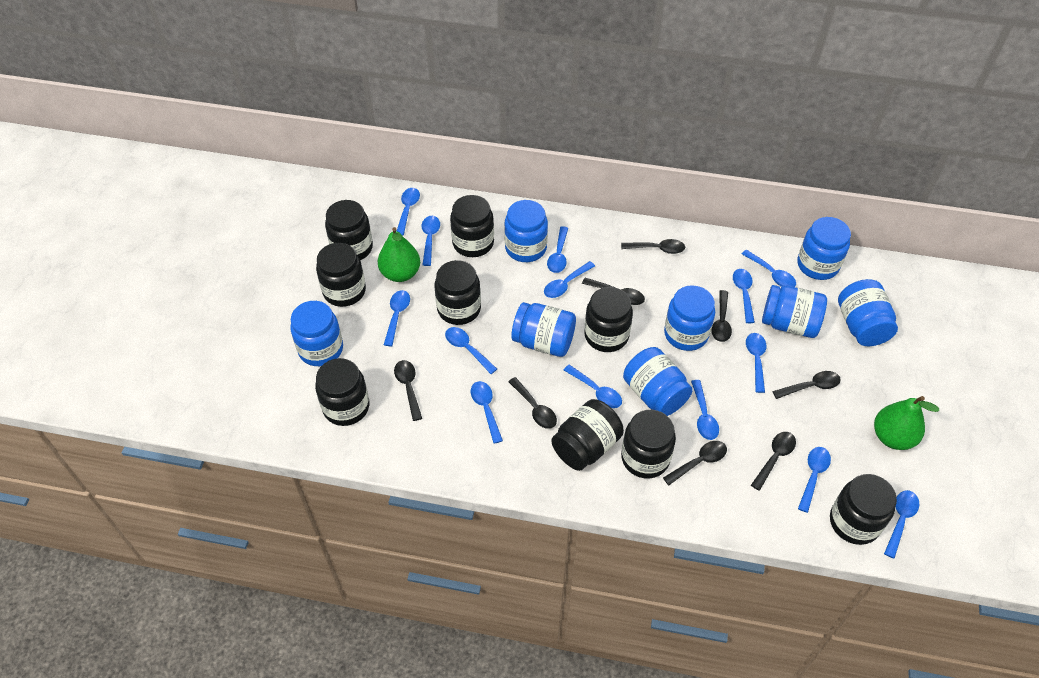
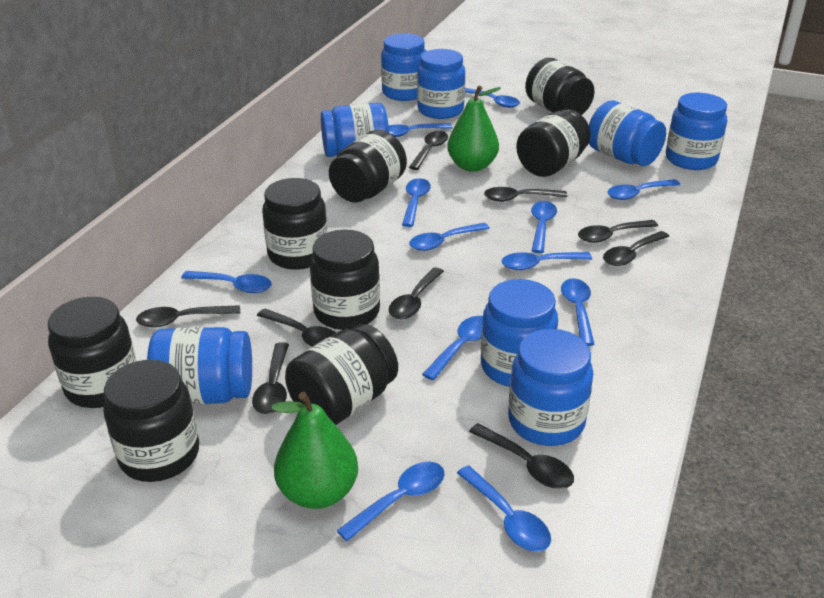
black jar: [315,358,369,426] [316,243,366,307] [325,200,373,260] [434,260,481,325] [450,195,494,257] [551,399,624,471] [584,287,633,352] [621,410,676,479] [830,474,897,545] = 9 -> [48,297,137,408] [103,360,199,482] [262,178,328,270] [285,324,398,425] [310,230,380,330] [329,130,407,203] [516,109,591,177] [525,58,595,115] = 8
black spoon: [394,360,422,421] [508,377,557,429] [582,278,645,305] [621,239,685,254] [663,441,727,485] [711,290,732,342] [751,432,796,491] [772,371,841,399] = 8 -> [136,305,240,327] [252,342,289,414] [257,309,336,347] [389,267,444,319] [409,131,448,170] [469,423,574,489] [484,187,567,202] [578,220,658,243] [603,231,669,266] = 9
blue spoon: [384,290,410,346] [397,188,420,236] [422,216,440,266] [445,327,497,374] [471,381,503,444] [544,261,595,298] [547,226,568,273] [564,365,622,408] [691,380,719,440] [733,269,755,323] [742,249,796,287] [746,333,766,393] [798,447,831,513] [884,490,919,559] = 14 -> [181,271,272,293] [336,462,445,541] [389,123,453,137] [402,178,431,227] [409,223,490,251] [422,316,483,380] [457,465,551,552] [465,88,520,108] [502,252,592,270] [531,201,557,253] [561,278,595,346] [607,179,680,200] = 12

